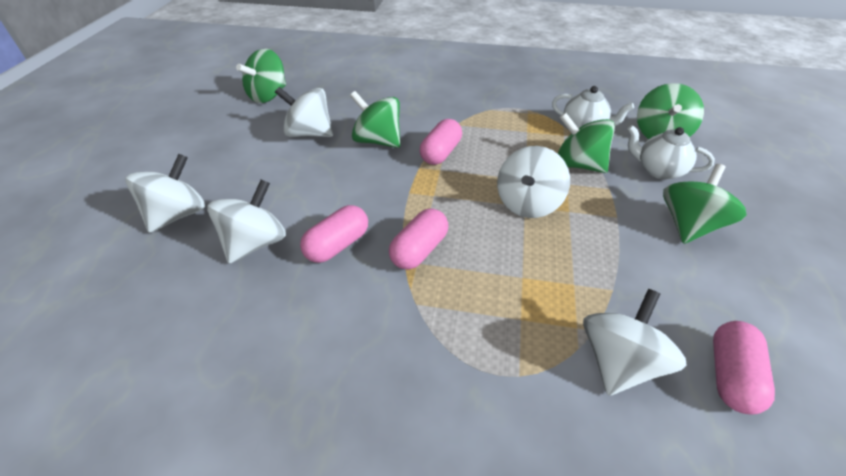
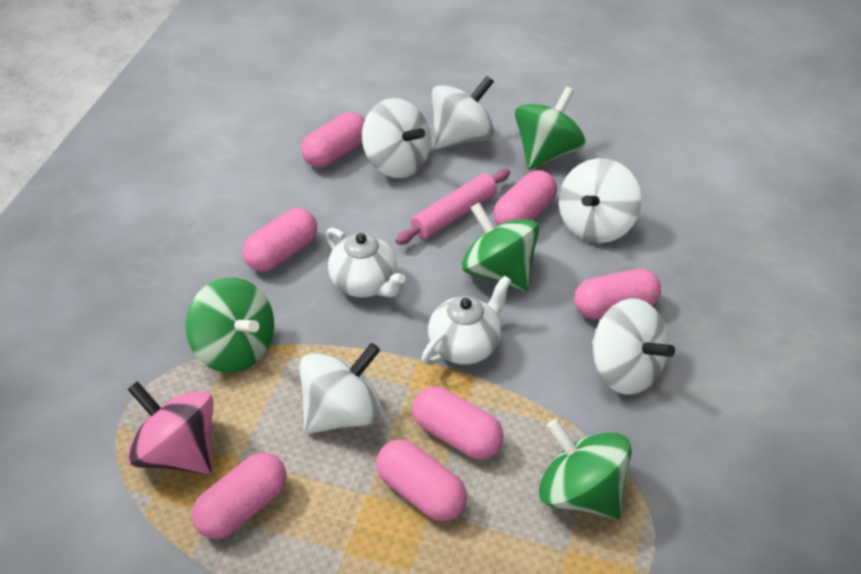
green spinning top: [236,49,286,103] [350,91,400,148] [558,113,615,173] [637,83,704,139] [663,164,746,244] = 5 -> [186,278,274,373] [462,202,539,291] [515,87,586,169] [539,419,632,519] = 4
pink capsule: [300,205,368,263] [389,209,448,270] [420,119,462,165] [713,321,775,414] = 4 -> [191,452,287,539] [243,208,317,272] [301,112,365,167] [376,439,467,522] [412,387,504,460] [493,170,557,225] [574,269,661,319] = 7
pink rolling pin: none = 0 -> [395,169,510,245] = 1
pink spinning top: none = 0 -> [127,381,214,475] = 1

